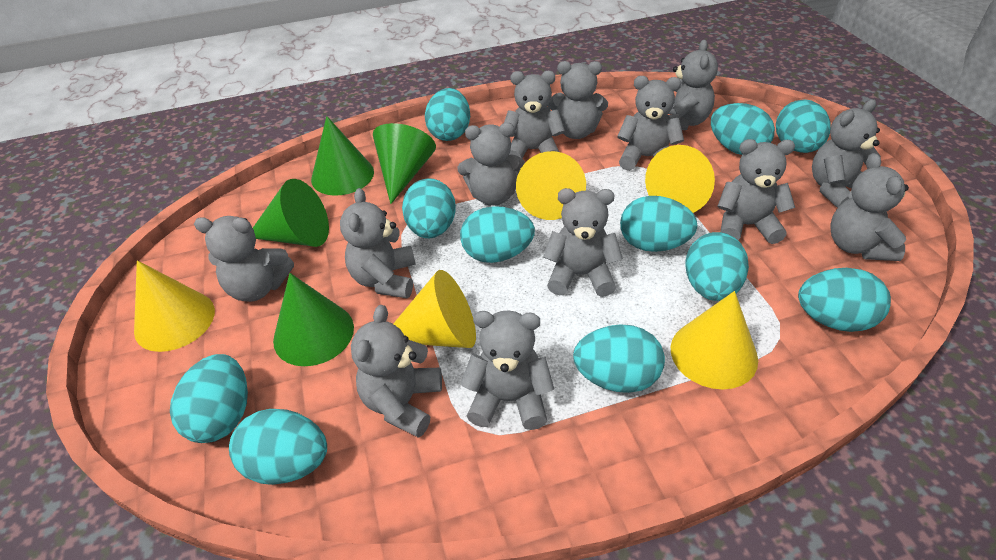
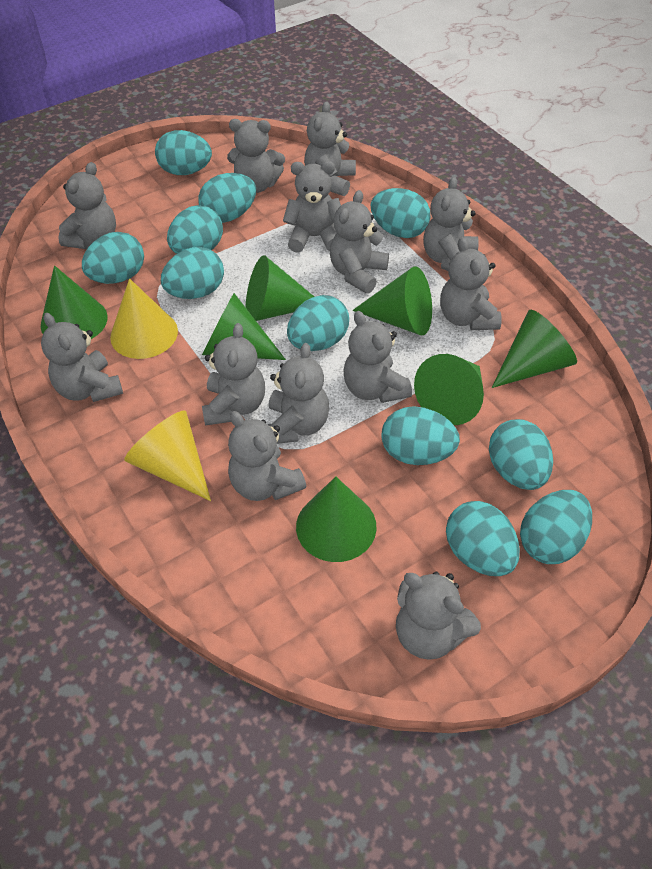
green cone: [253,179,329,247] [273,273,354,366] [311,116,374,196] [373,123,436,204] = 4 -> [41,266,108,339] [202,293,286,360] [246,255,314,321] [296,477,377,562] [352,266,432,336] [414,354,484,425] [492,310,577,388] = 7
yellow cone: [134,260,215,352] [393,270,476,348] [516,151,586,220] [645,145,715,213] [671,291,758,389] = 5 -> [110,278,178,359] [124,410,211,501] = 2

